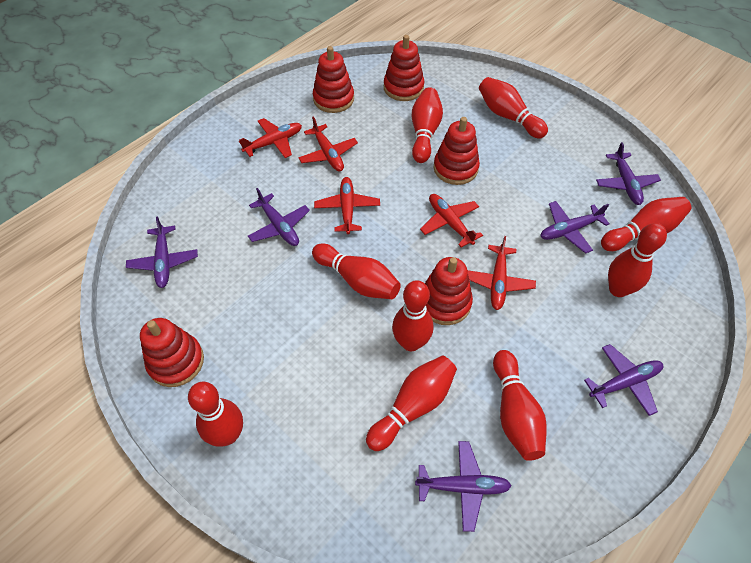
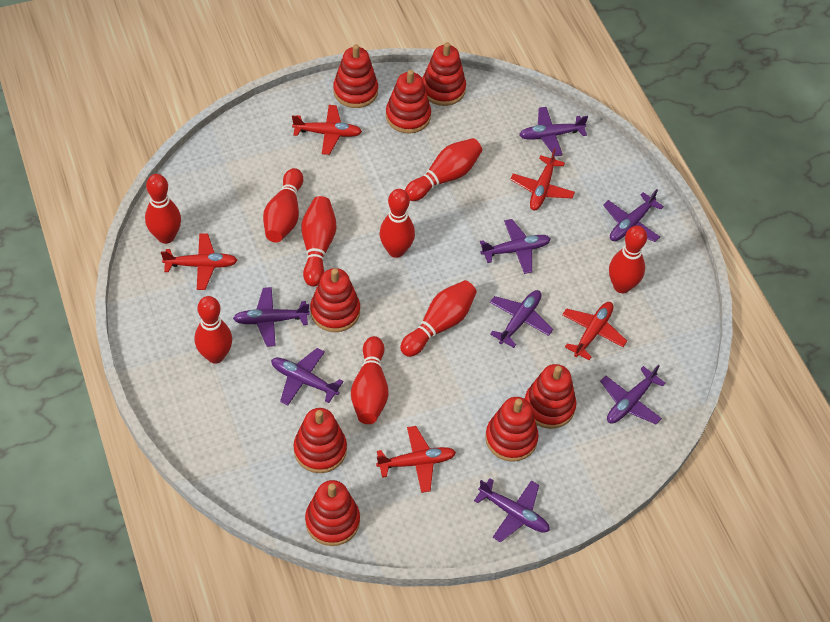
purple plane: [126,217,198,288] [248,188,310,246] [415,441,512,532] [540,201,609,254] [584,344,663,416] [596,142,661,205] = 6 -> [233,287,310,347] [271,348,343,405] [474,478,550,542] [480,219,551,274] [490,290,553,348] [519,107,588,156] [600,365,666,424] [603,189,664,242] = 8
red stacking toy: [140,318,204,387] [313,46,354,113] [384,35,424,101] [425,257,473,325] [434,117,480,185] = 5 -> [294,408,347,473] [305,480,360,546] [310,268,360,332] [333,44,378,108] [386,70,431,133] [422,42,466,106] [485,397,539,462] [525,364,576,429] = 8

